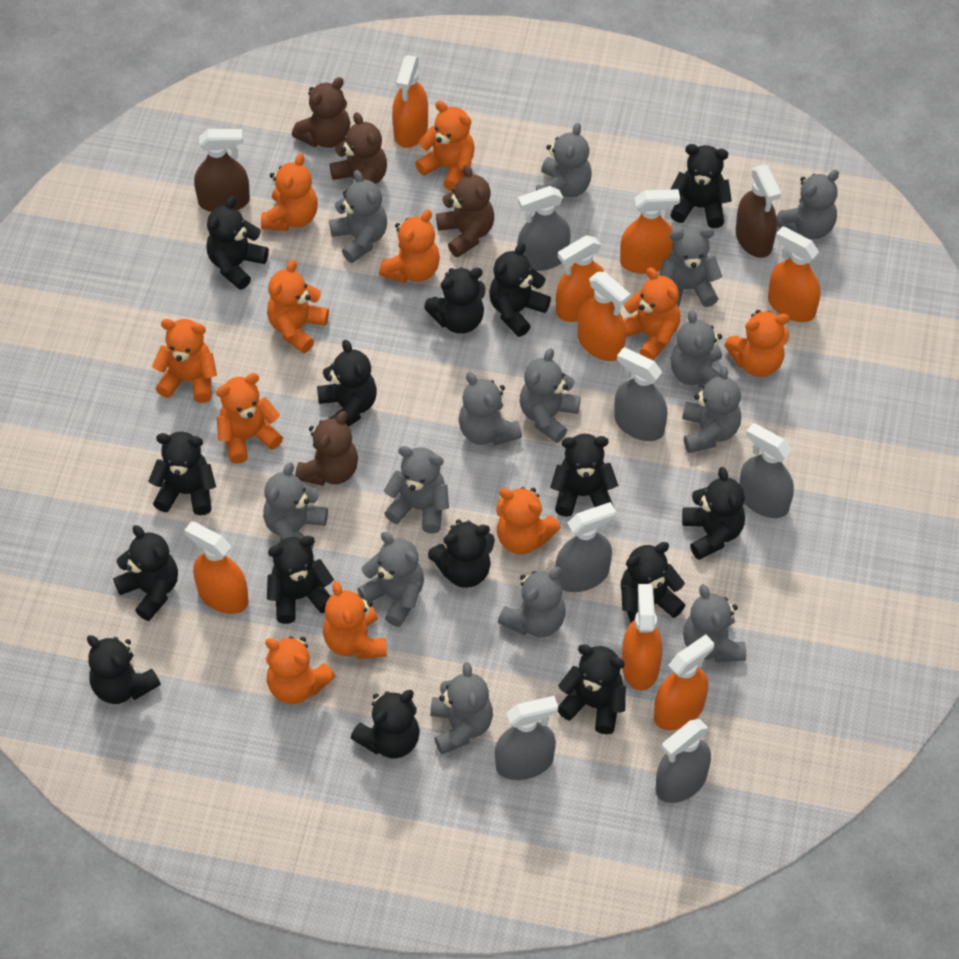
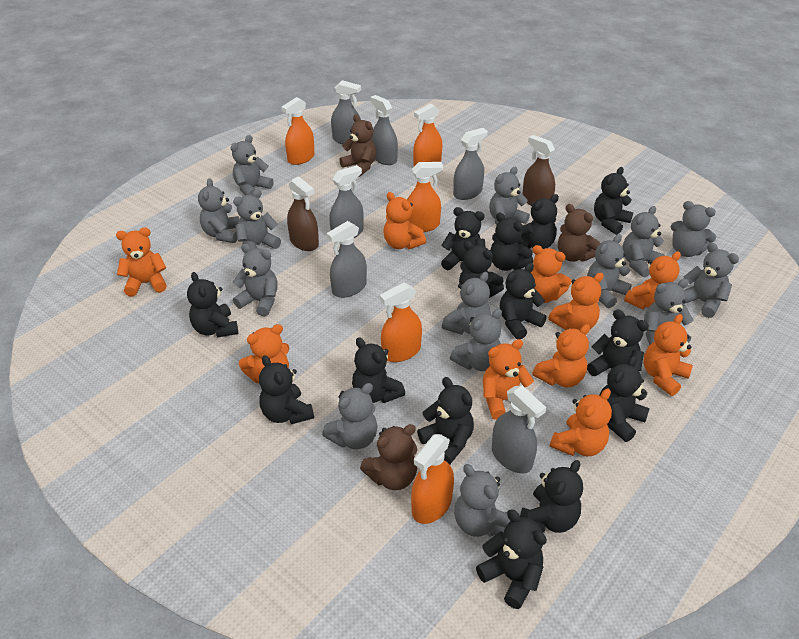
black teddy bear: [87,635,161,704] [113,525,178,621] [148,432,216,516] [206,196,269,290] [267,536,334,624] [317,340,377,427] [351,690,420,758] [424,267,485,334] [428,519,495,588] [489,243,551,337] [550,434,618,517] [558,644,626,734] [621,542,685,623] [670,144,732,228] [682,467,745,560] = 15 -> [187,272,238,337] [259,355,314,424] [352,337,405,403] [417,377,474,464] [441,207,485,270] [459,241,504,298] [476,510,547,609] [490,212,533,271] [500,263,547,339] [518,194,559,249] [520,460,583,533] [587,309,649,376] [594,167,633,235] [599,356,650,442] = 14
brown teddy bear: [292,77,350,148] [295,411,358,486] [330,112,387,195] [436,165,494,257] = 4 -> [339,115,376,177] [360,424,417,490] [558,204,600,262] = 3
orange spray bottle: [184,521,249,614] [392,55,428,148] [556,235,605,322] [578,272,631,361] [620,189,680,274] [622,584,662,690] [654,634,714,730] [768,226,821,322] = 8 -> [281,97,314,165] [380,283,422,362] [407,162,443,232] [411,434,454,524] [413,104,442,166] = 5
orange teddy bear: [152,319,217,403] [216,373,283,464] [261,153,318,231] [265,636,336,704] [267,260,329,353] [323,581,387,659] [379,210,440,283] [415,101,475,191] [496,487,561,554] [623,267,680,360] [724,310,789,377] = 11 -> [116,227,166,297] [239,324,289,383] [384,192,426,249] [483,339,534,420] [531,245,572,303] [532,324,590,387] [548,273,604,330] [550,389,612,456] [624,251,681,310] [643,314,693,396] = 10

